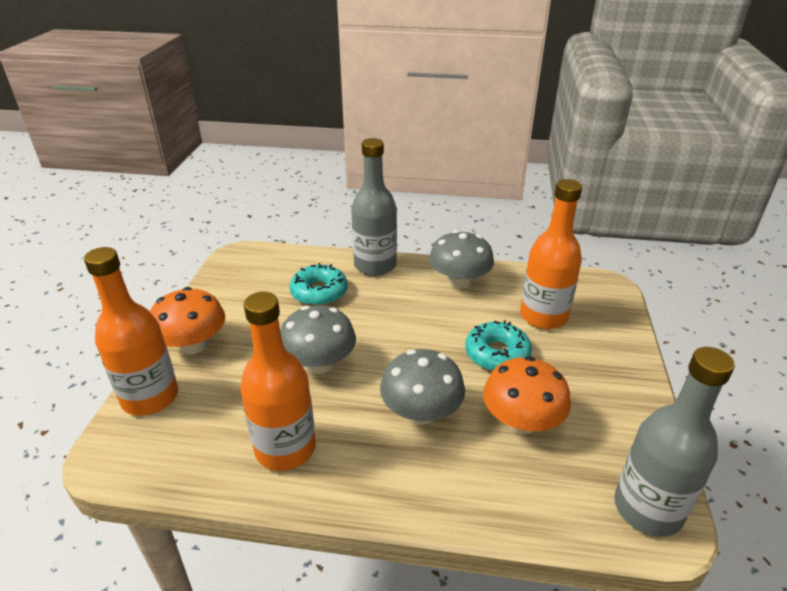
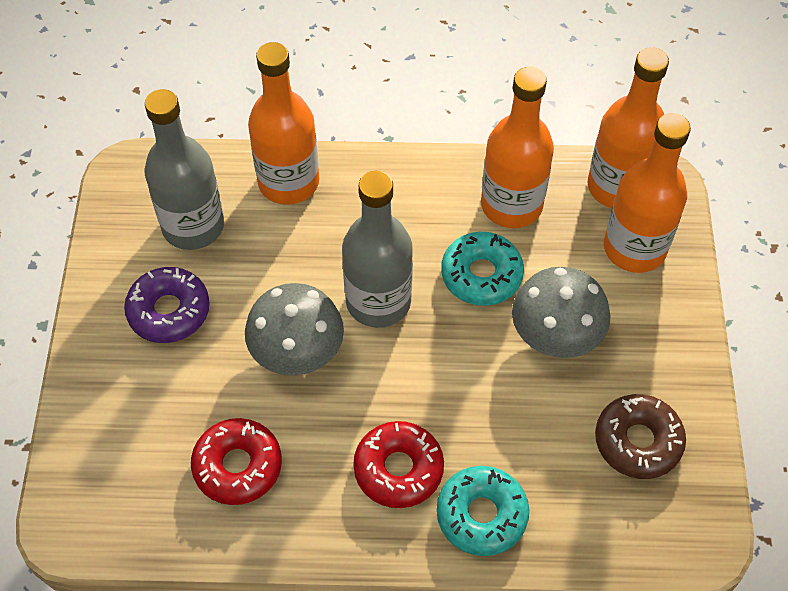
brown donut: none = 0 -> [595,394,686,479] = 1
grey mushroom: [280,305,356,374] [380,349,465,425] [429,230,494,289] = 3 -> [245,283,344,376] [512,267,610,358] = 2
orange bottle: [84,247,178,416] [240,292,316,471] [520,179,582,329] = 3 -> [248,42,319,205] [481,67,554,228] [588,47,669,208] [604,113,691,273] = 4
orange mushroom: [150,287,225,355] [483,356,571,434] = 2 -> none = 0
purple donut: none = 0 -> [124,267,210,343] = 1
red donut: none = 0 -> [191,418,282,505] [353,421,444,508] = 2

